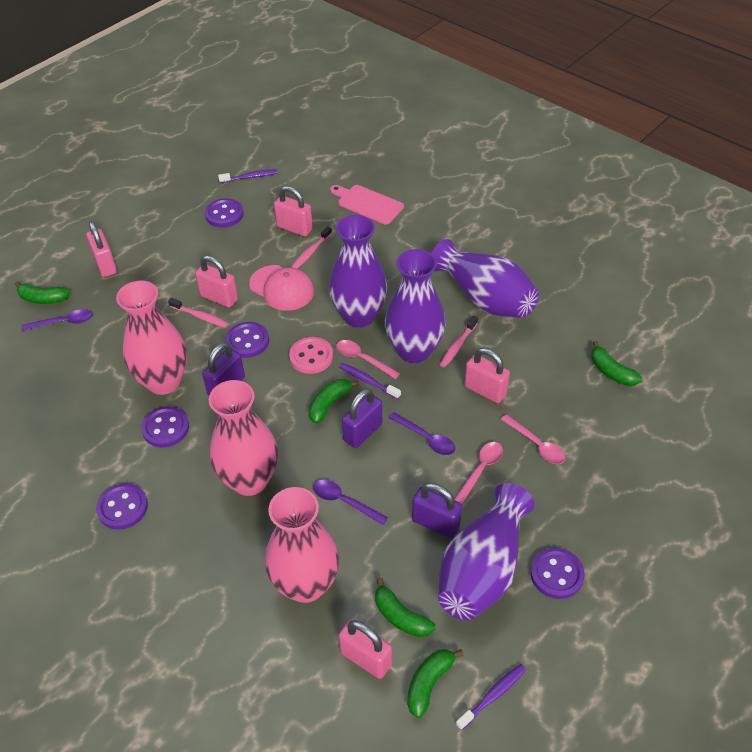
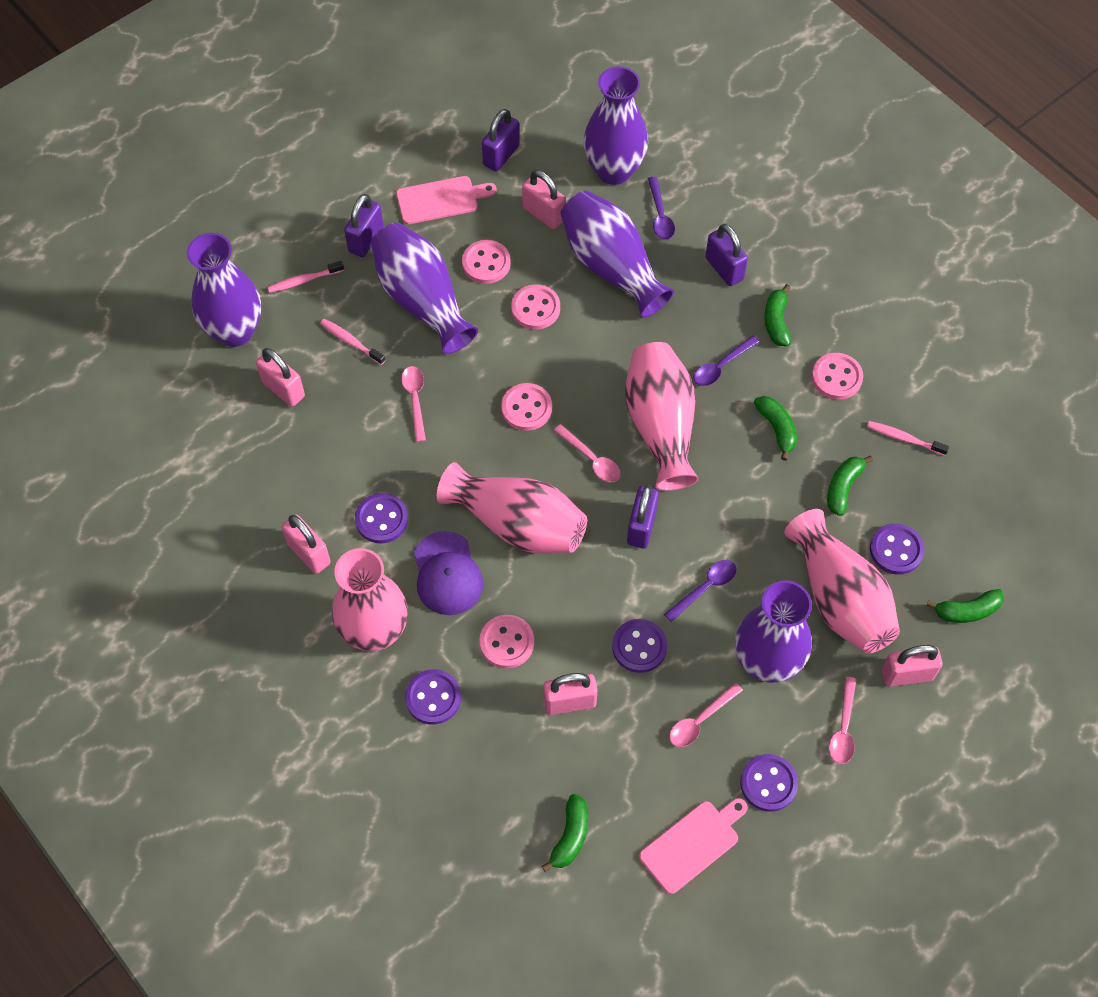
pink button: [289,337,333,374] = 1 -> [462,240,511,284] [480,615,534,669] [501,383,552,431] [511,284,560,330] [812,353,863,400] = 5
pink cap: [249,265,314,311] = 1 -> none = 0
pink cutting board: [330,185,404,224] = 1 -> [396,176,497,224] [639,798,748,894] = 2
pink spoon: [336,340,400,379] [454,442,503,504] [501,414,566,464] = 3 -> [401,366,426,442] [554,424,621,482] [669,683,743,747] [829,677,857,764] = 4
pink vase: [116,281,187,395] [209,380,278,496] [265,487,339,603] = 3 -> [332,548,408,651] [437,462,587,553] [625,342,699,491] [784,509,900,653] = 4
purple cap: none = 0 -> [414,531,483,615] = 1
purple padlock: [202,342,245,396] [342,388,382,448] [412,483,462,538] = 3 -> [344,194,384,257] [482,109,520,172] [627,485,659,548] [705,224,748,286] = 4
purple toothbrush: [218,169,278,183] [339,363,401,399] [456,664,526,731] = 3 -> none = 0
purple vase: [329,215,387,328] [385,249,446,363] [432,239,539,318] [438,483,535,620] = 4 -> [187,233,261,347] [371,223,478,354] [560,190,674,318] [583,66,648,185] [735,580,812,683] = 5

